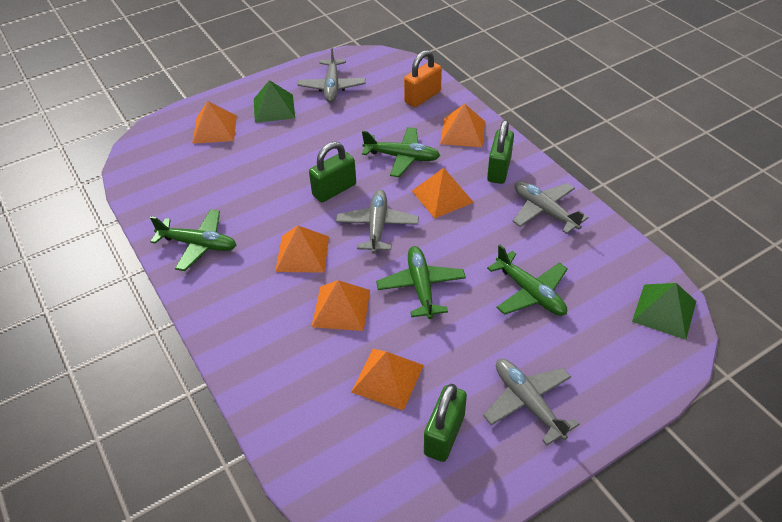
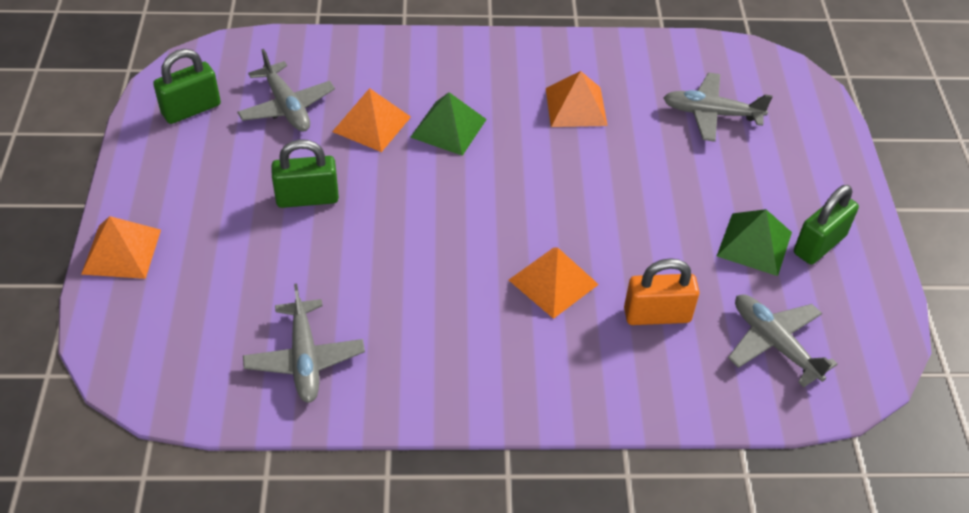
green plane: [150,209,236,271] [362,127,440,177] [376,246,466,319] [487,244,568,316] = 4 -> none = 0
orange pyramid: [192,101,237,144] [275,226,329,273] [312,280,370,331] [351,349,424,411] [412,168,474,218] [440,104,485,147] = 6 -> [81,216,161,279] [332,88,411,152] [509,247,599,319] [546,71,608,127] = 4

